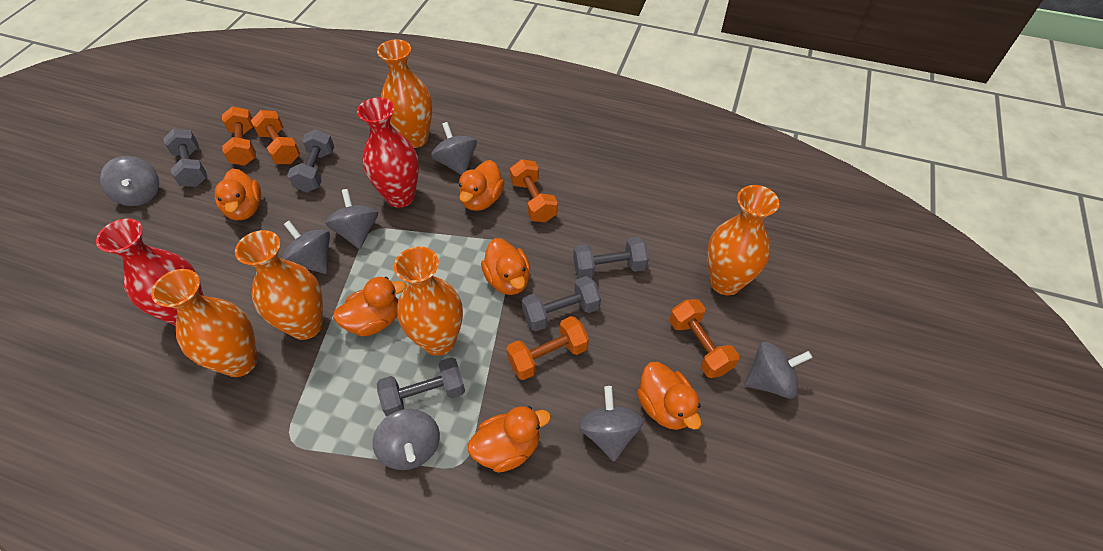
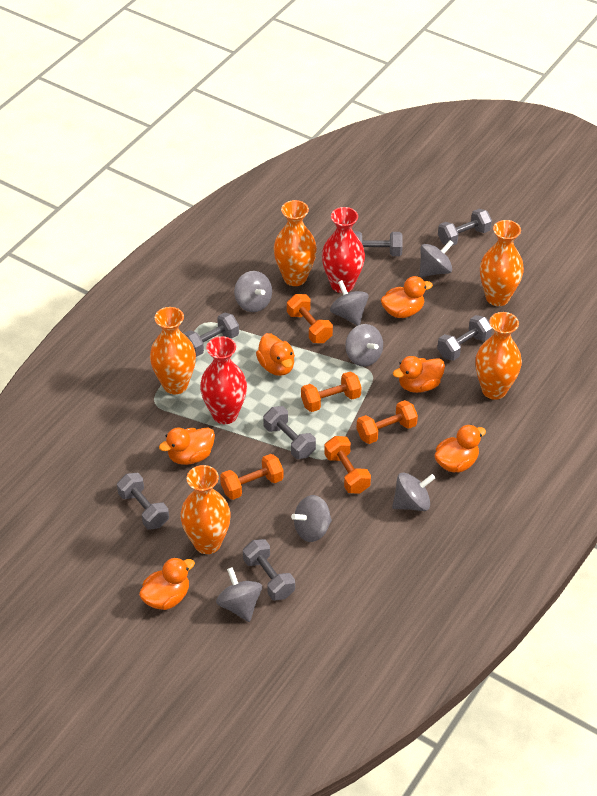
grey dumbbell: [163,128,207,187] [287,129,334,192] [377,357,465,417] [522,276,601,332] [573,237,649,278] = 5 -> [117,473,169,530] [183,313,239,357] [243,539,295,601] [263,406,316,459] [353,231,403,256] [437,315,492,361] [438,209,492,246] = 7

